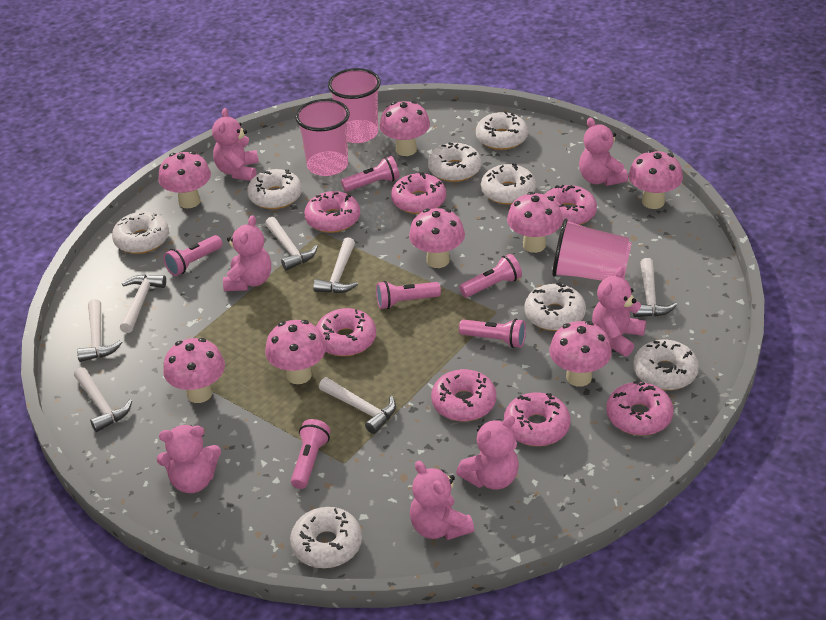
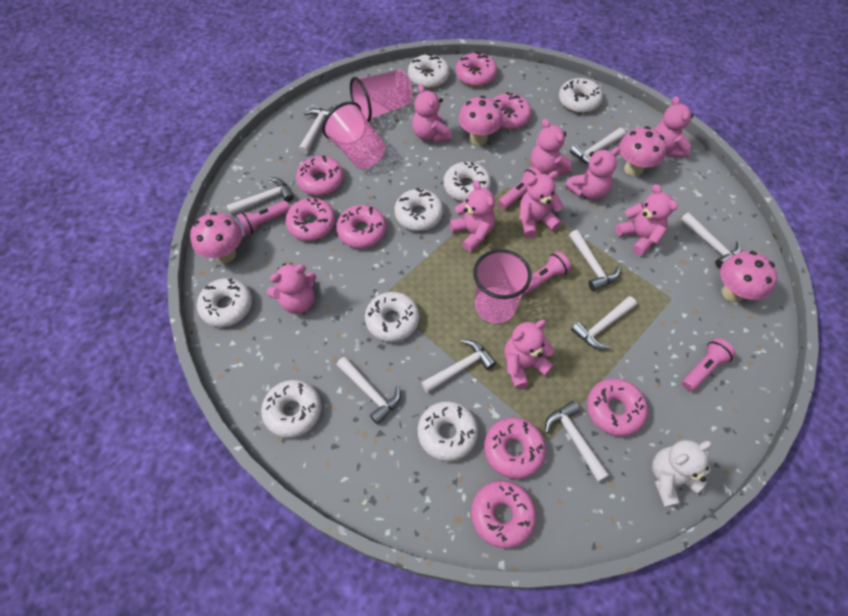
pink donut: [304,191,360,233] [316,308,376,356] [391,172,446,214] [431,369,496,421] [504,392,570,446] [545,185,597,226] [606,380,673,436] = 7 -> [285,198,336,241] [296,155,344,196] [336,205,386,248] [455,51,497,86] [471,480,536,549] [484,417,546,479] [492,92,532,129] [587,379,648,436] = 8
pink flashlight: [163,235,222,276] [291,419,331,489] [341,156,400,192] [376,281,441,309] [459,254,522,298] [459,318,526,348] = 6 -> [236,201,290,236] [498,167,541,209] [522,251,571,295] [682,338,736,391] = 4
pink mushroom: [158,151,211,208] [163,338,225,403] [265,320,326,384] [380,101,430,156] [409,208,465,268] [507,192,563,253] [549,321,612,387] [628,150,683,209] = 8 -> [190,212,242,263] [459,96,503,146] [619,126,667,176] [720,251,777,302] = 4
pink teddy bear: [157,425,221,493] [212,108,259,181] [223,215,271,291] [410,461,474,540] [456,415,519,490] [579,118,628,186] [592,267,646,357] = 7 -> [267,263,316,314] [412,84,452,143] [450,180,495,252] [504,320,555,389] [519,171,564,238] [531,119,572,175] [565,147,621,200] [615,184,678,256] [654,96,694,157] = 9
white hammer: [74,367,132,432] [77,299,122,362] [120,274,166,333] [265,217,318,271] [313,237,358,293] [319,377,396,434] [633,258,677,317] = 7 -> [226,177,294,215] [298,108,331,154] [337,357,401,425] [421,339,496,393] [545,401,609,482] [569,230,620,291] [570,128,625,165] [571,296,637,350] [680,212,742,269] = 9
white teddy bear: none = 0 -> [652,440,712,507] = 1

